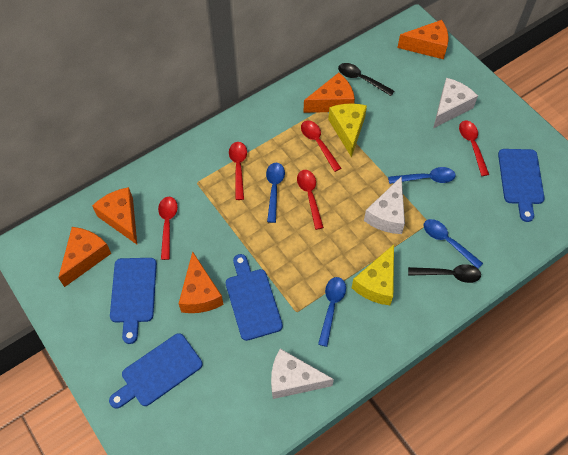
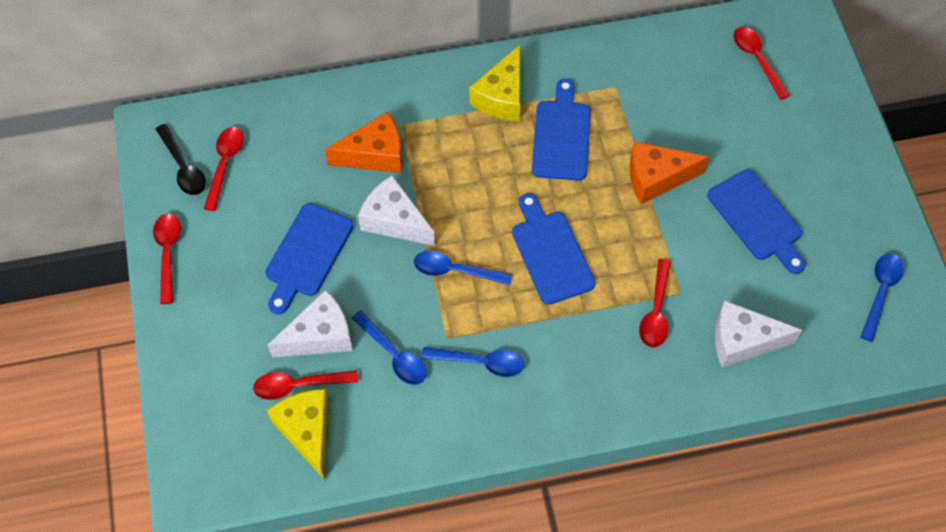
black spoon: [338,63,394,96] [408,264,481,283] = 2 -> [156,124,206,195] = 1
orange cheese: [58,227,111,287] [92,187,137,244] [179,251,224,313] [303,73,355,113] [397,20,448,59] = 5 -> [325,112,402,173] [630,141,709,204] = 2

